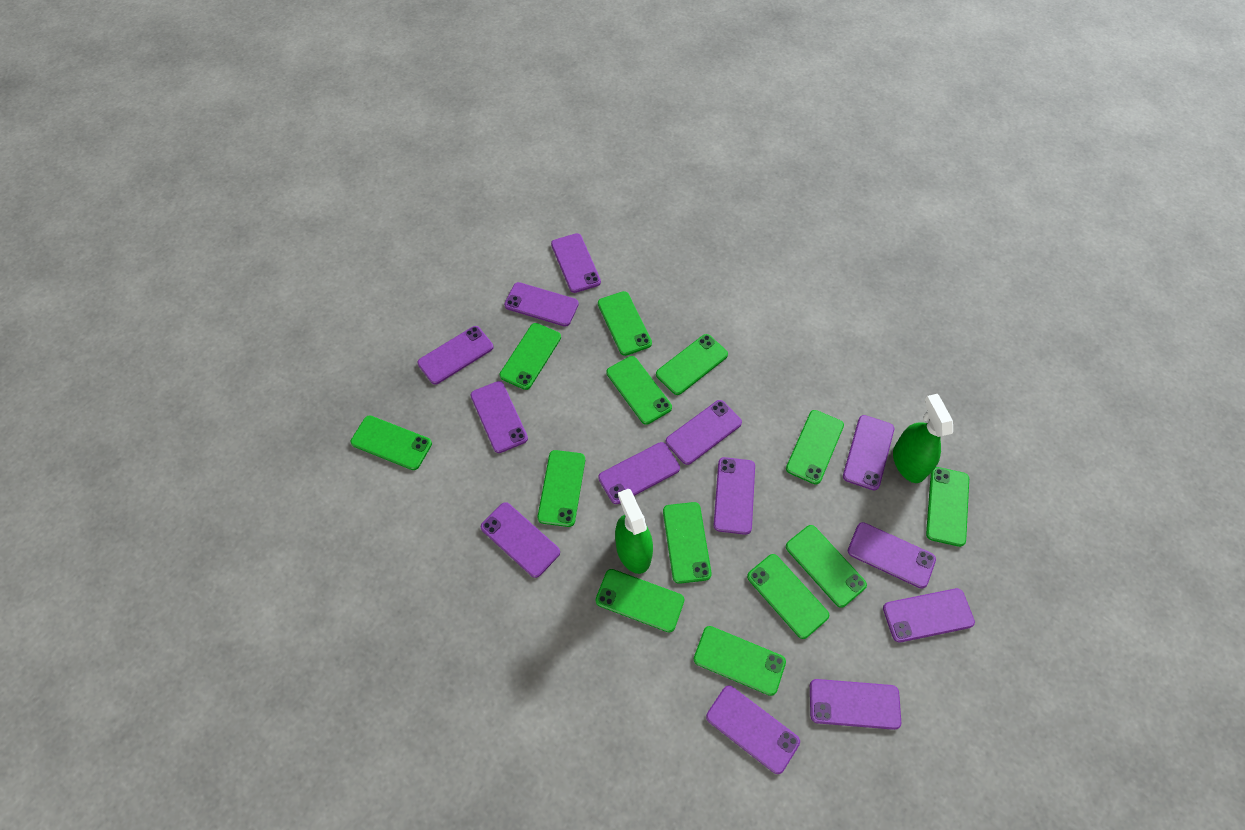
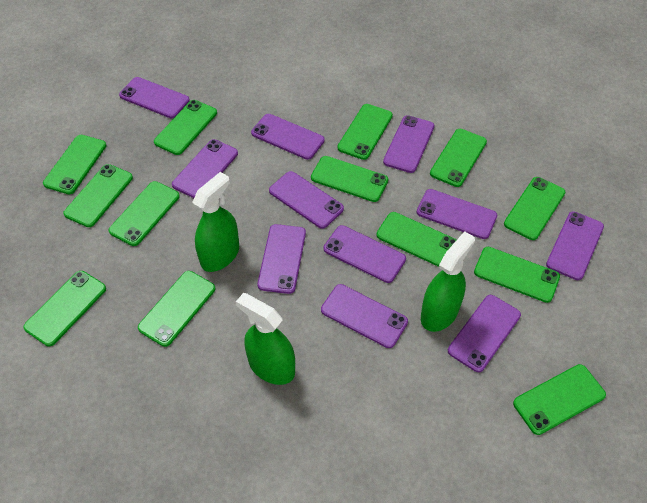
green spray bottle: [615,489,653,574] [893,394,953,483] = 2 -> [192,172,239,272] [236,293,295,385] [421,231,475,332] = 3
purple phone: [418,326,493,385] [471,381,528,453] [481,502,560,578] [504,282,579,327] [551,233,601,293] [598,442,680,504] [666,400,742,465] [706,686,800,774] [714,457,755,535] [810,679,901,730] [843,415,894,491] [848,522,936,589] [883,588,975,642] = 13 -> [119,77,190,118] [172,139,238,198] [251,114,325,160] [257,224,306,294] [269,171,344,229] [321,284,408,348] [324,225,406,283] [383,115,435,173] [417,189,497,239] [448,295,521,372] [546,211,604,280] = 11

